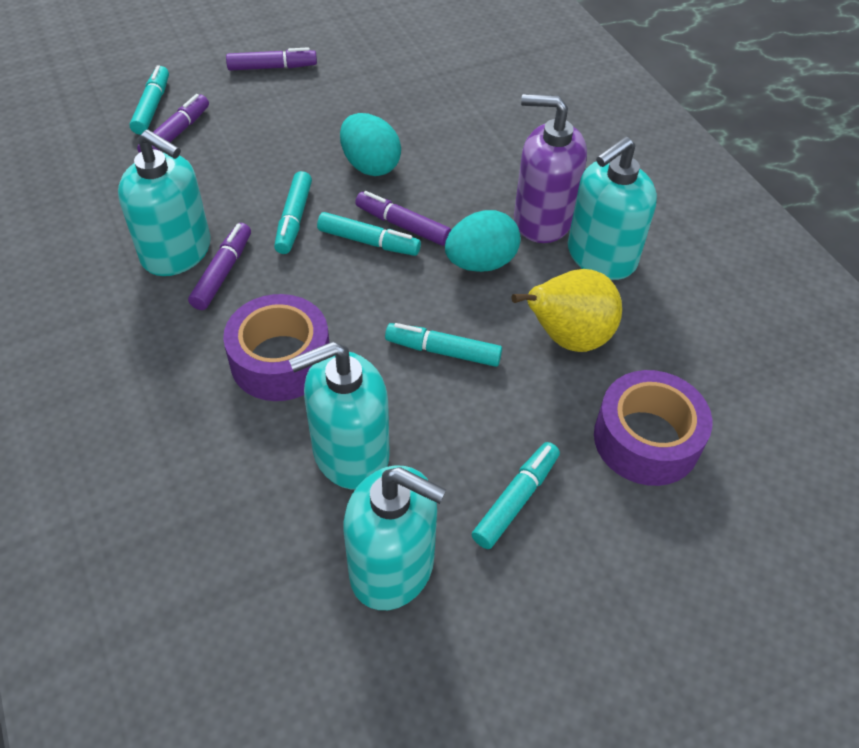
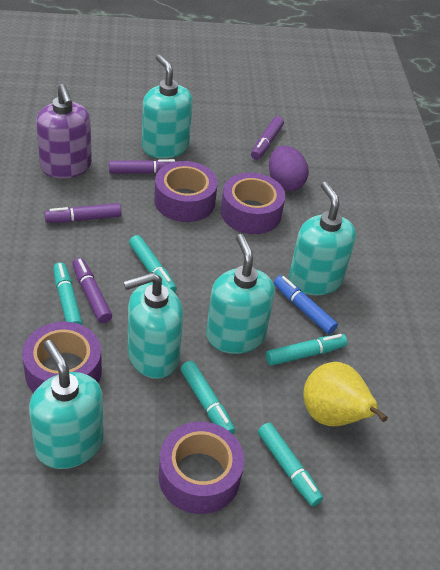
blue marker: none = 0 -> [274,275,338,334] = 1
purple egg: none = 0 -> [269,146,309,191] = 1
purple tape: [223,294,329,401] [594,370,712,486] = 2 -> [22,322,102,393] [154,161,218,222] [159,422,244,514] [221,173,285,234] = 4
turquoise egg: [340,113,401,176] [445,210,521,272] = 2 -> none = 0
turquoise soap dispenser: [118,130,210,276] [289,341,390,489] [344,466,447,610] [568,136,657,280] = 4 -> [29,340,104,469] [123,272,183,379] [142,54,193,159] [206,234,275,354] [289,182,356,295] = 5

